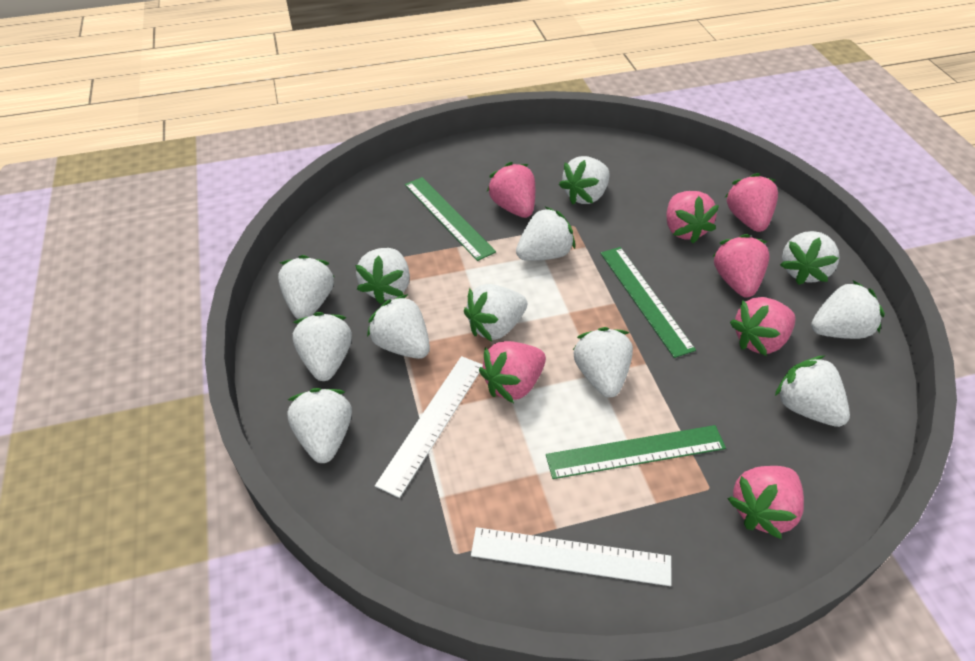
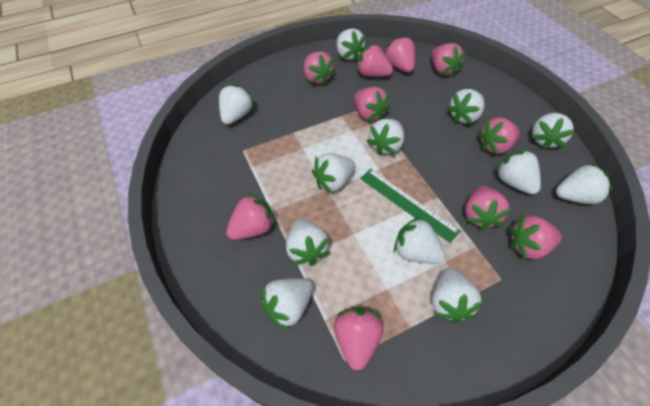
green ruler: [405,177,496,261] [546,425,726,479] [600,247,696,358] = 3 -> [360,169,460,243] = 1
pink strawberry: [479,341,546,403] [487,162,535,218] [667,191,719,243] [712,234,770,298] [725,173,778,232] [728,466,804,539] [730,297,795,356] = 7 -> [226,193,276,240] [304,51,335,85] [334,307,384,371] [354,87,390,121] [357,44,393,77] [385,35,416,73] [431,43,466,77] [465,186,511,230] [478,117,520,155] [509,215,562,260] = 10
white ruler: [375,356,483,498] [471,527,671,586] = 2 -> none = 0

